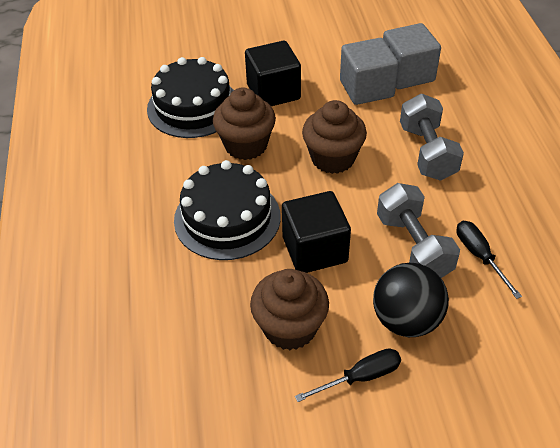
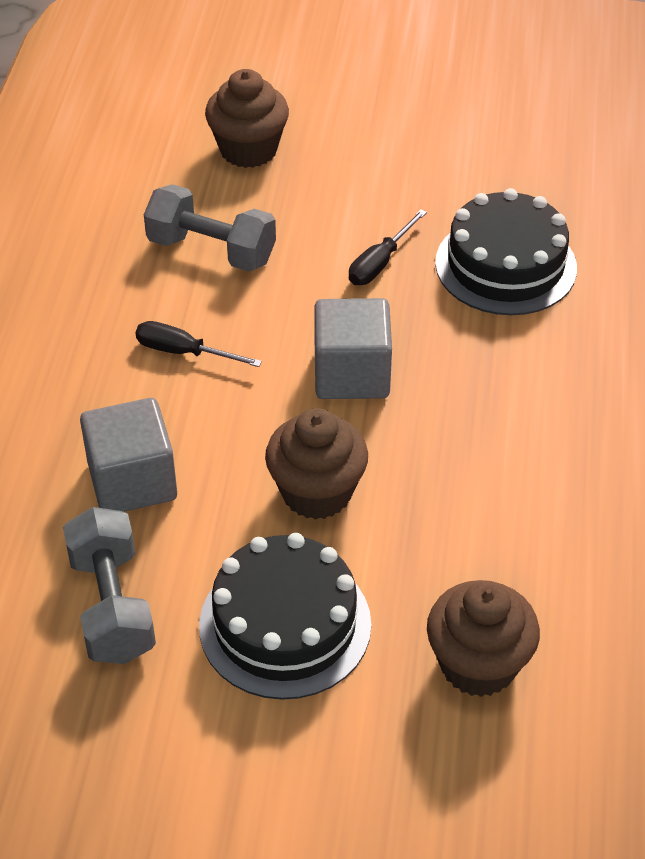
black ball: [373,263,449,337] = 1 -> none = 0
black cube: [245,41,301,106] [282,191,351,273] = 2 -> none = 0

